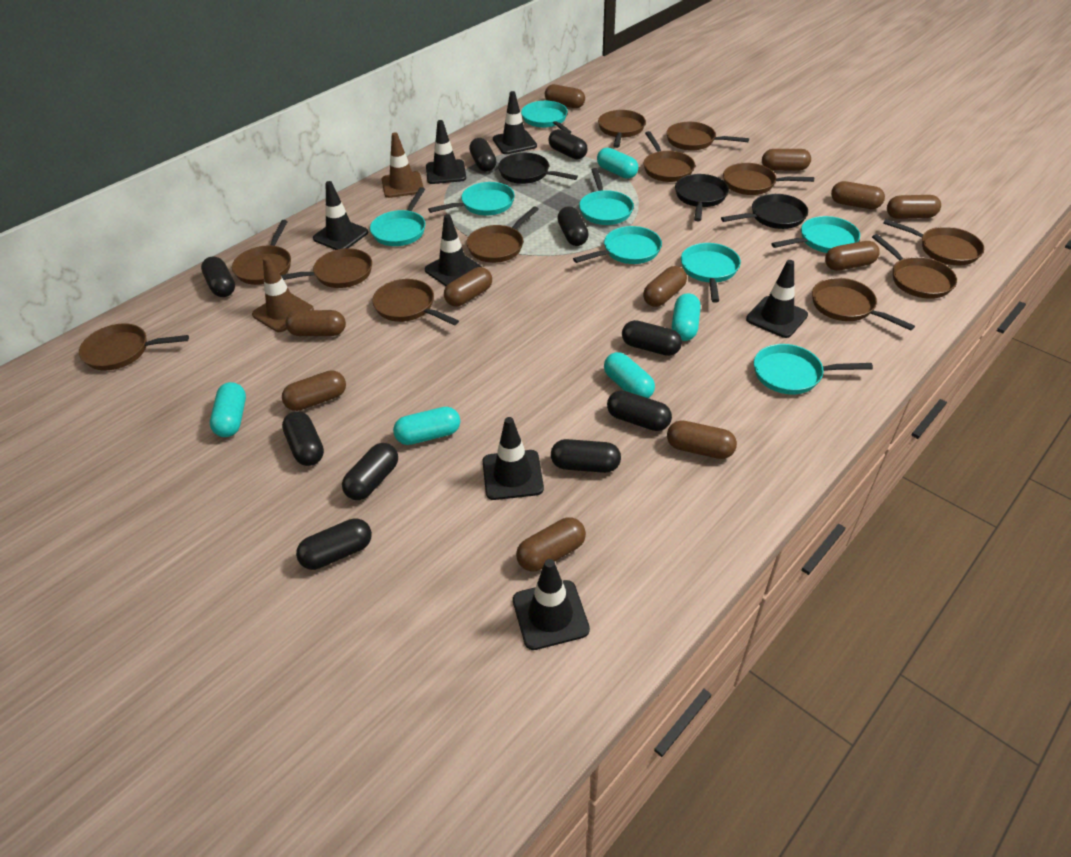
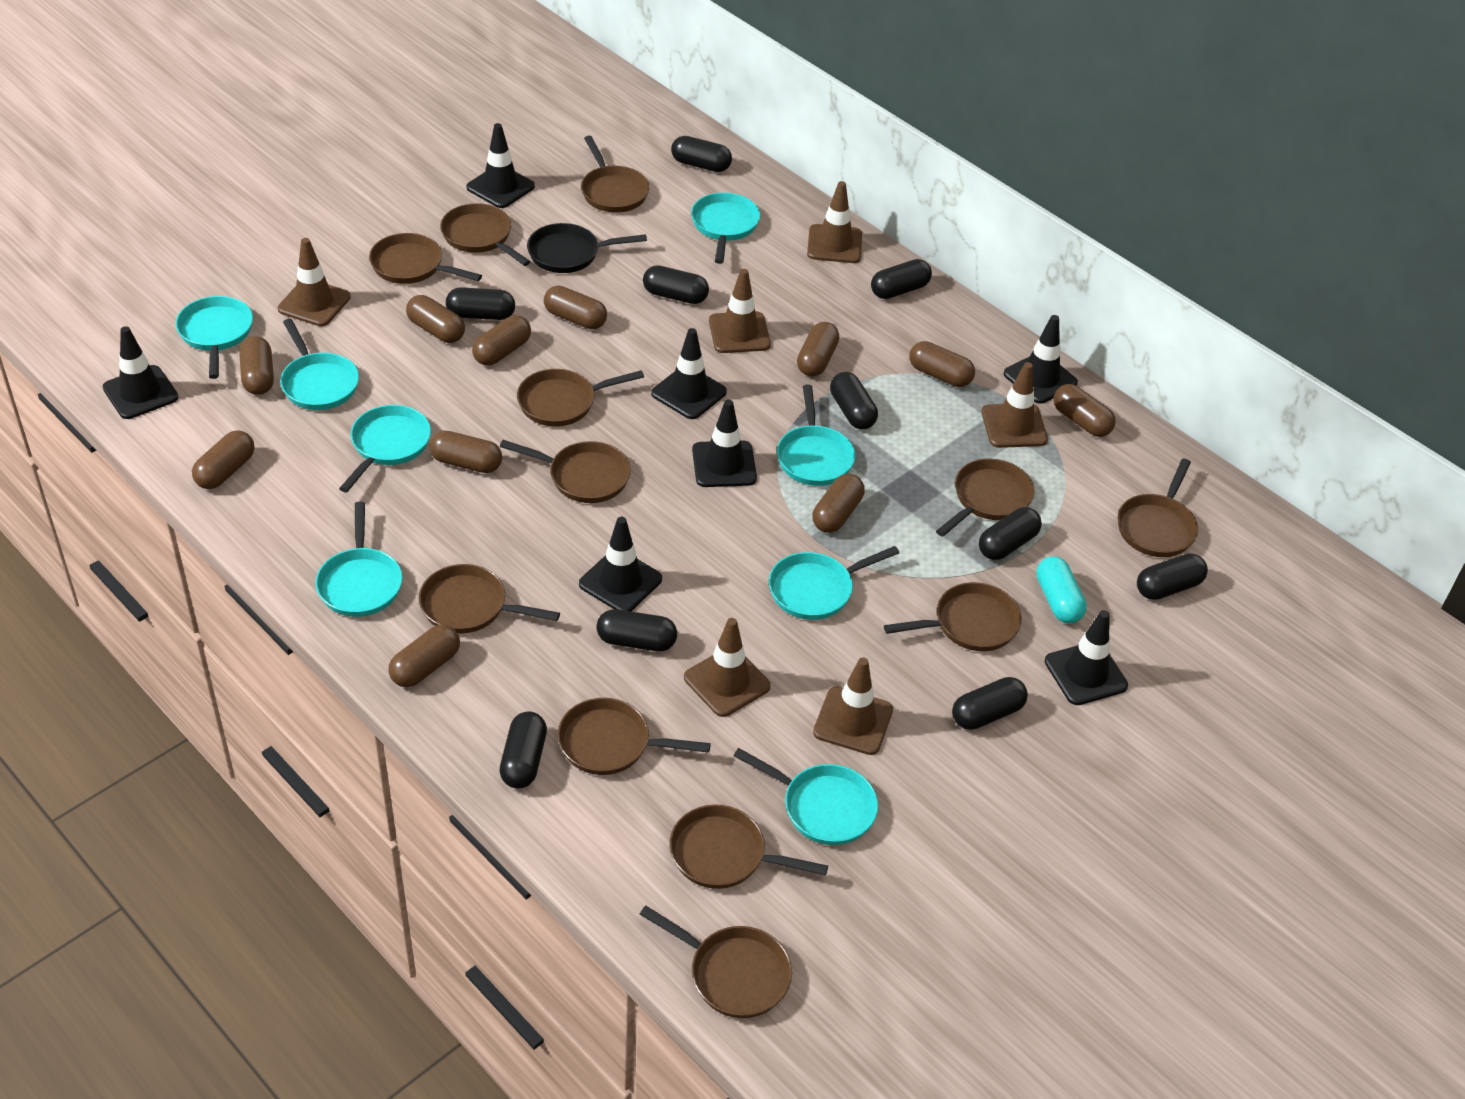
black pan: [498,153,578,184] [675,174,729,221] [721,194,808,229] = 3 -> [527,223,647,273] = 1
brown traffic cone: [252,256,314,332] [382,132,424,198] = 2 -> [278,238,351,326] [684,618,771,717] [709,269,771,353] [807,181,862,263] [813,657,893,755] [981,362,1048,448] = 6
turquoise capsule: [210,382,246,437] [393,407,460,445] [597,148,638,179] [604,352,655,398] [672,293,701,341] = 5 -> [1036,556,1087,623] = 1

